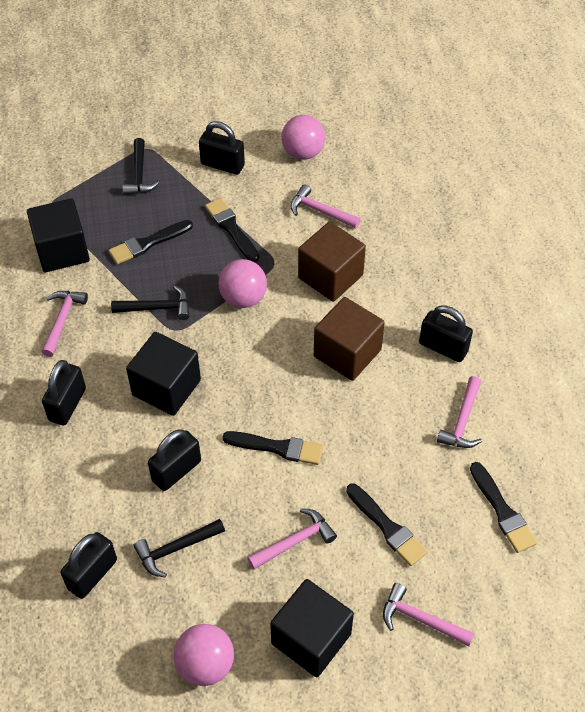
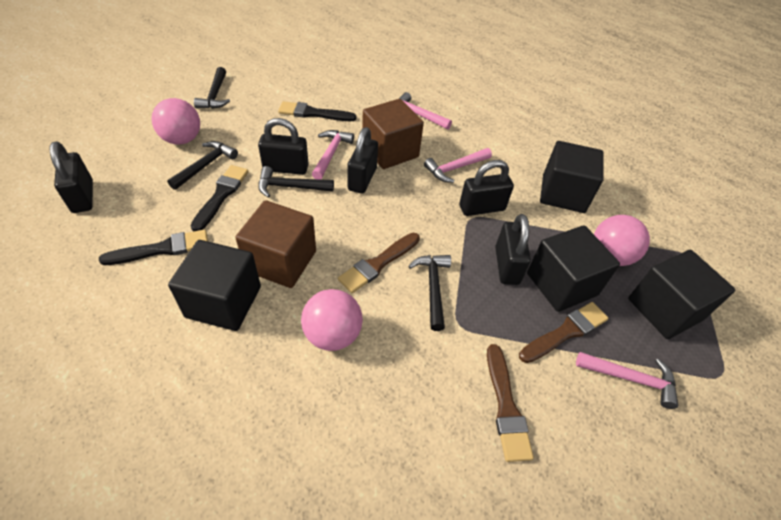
black brush: [109,220,193,264] [205,198,259,262] [223,431,323,465] [346,484,428,566] [470,462,537,553] = 5 -> [99,229,208,265] [191,165,249,231] [278,101,356,121] = 3
black cube: [27,199,90,272] [126,332,201,416] [270,579,354,677] = 3 -> [168,240,261,331] [527,225,620,312] [540,141,604,213] [628,250,735,339] = 4
black hammer: [111,286,189,320] [122,138,159,195] [133,519,225,577] = 3 -> [167,141,238,190] [194,67,230,109] [258,166,334,198] [408,255,451,331] = 4
brown brush: none = 0 -> [338,233,420,293] [487,344,534,462] [519,302,608,363] = 3
pink hammer: [42,291,88,357] [248,508,337,569] [290,184,361,229] [383,583,475,646] [437,376,482,448] = 5 -> [312,130,354,180] [399,92,452,130] [424,148,492,183] [576,352,678,409] = 4

